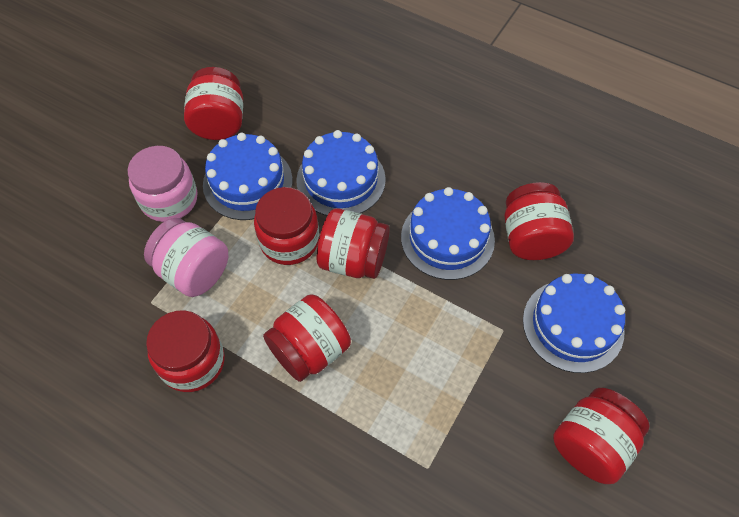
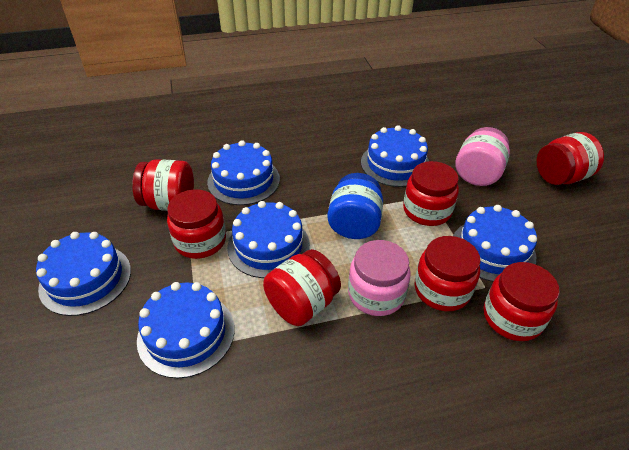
blue cake: [203,133,293,220] [296,130,386,216] [401,187,495,280] [523,274,625,373] = 4 -> [36,232,131,316] [137,282,235,378] [207,140,280,205] [227,201,310,278] [361,125,429,187] [453,205,537,282] = 6
blue jar: none = 0 -> [327,173,383,239] = 1

